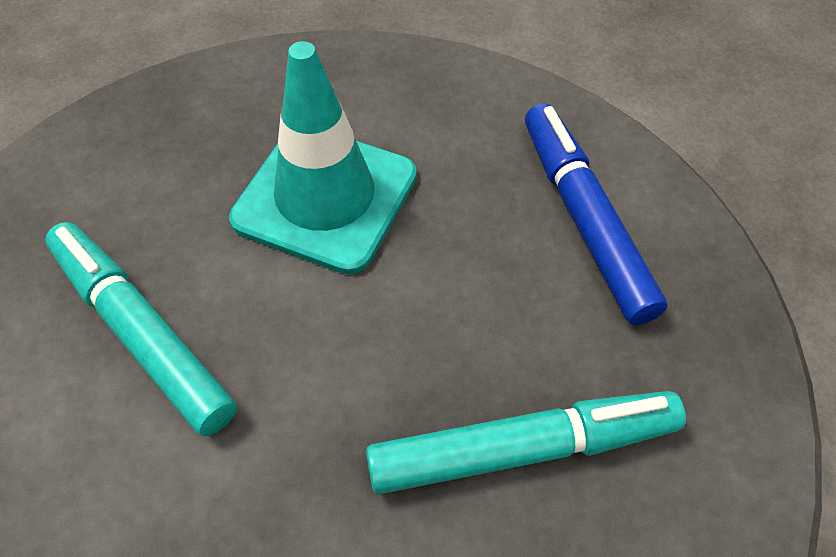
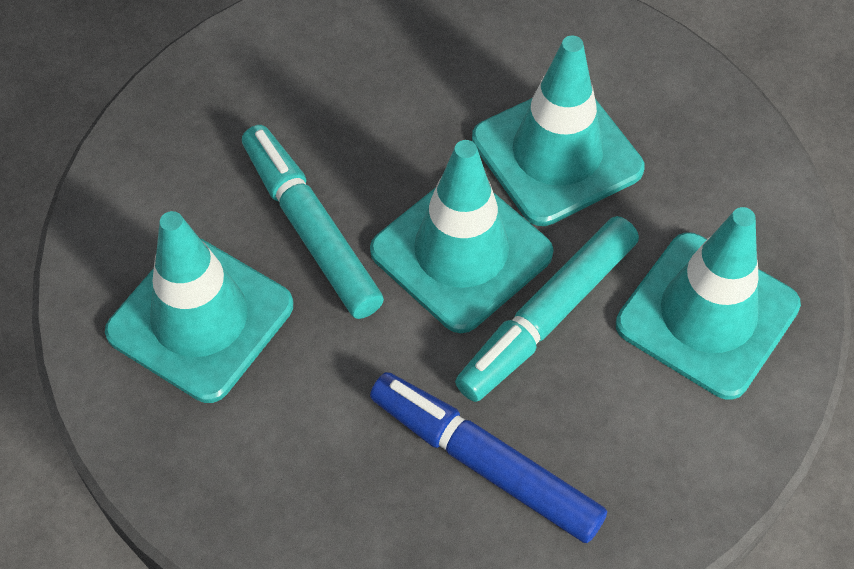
turquoise traffic cone: [229,41,417,274] = 1 -> [105,211,293,403] [370,140,553,333] [472,35,644,226] [616,207,801,400] = 4

